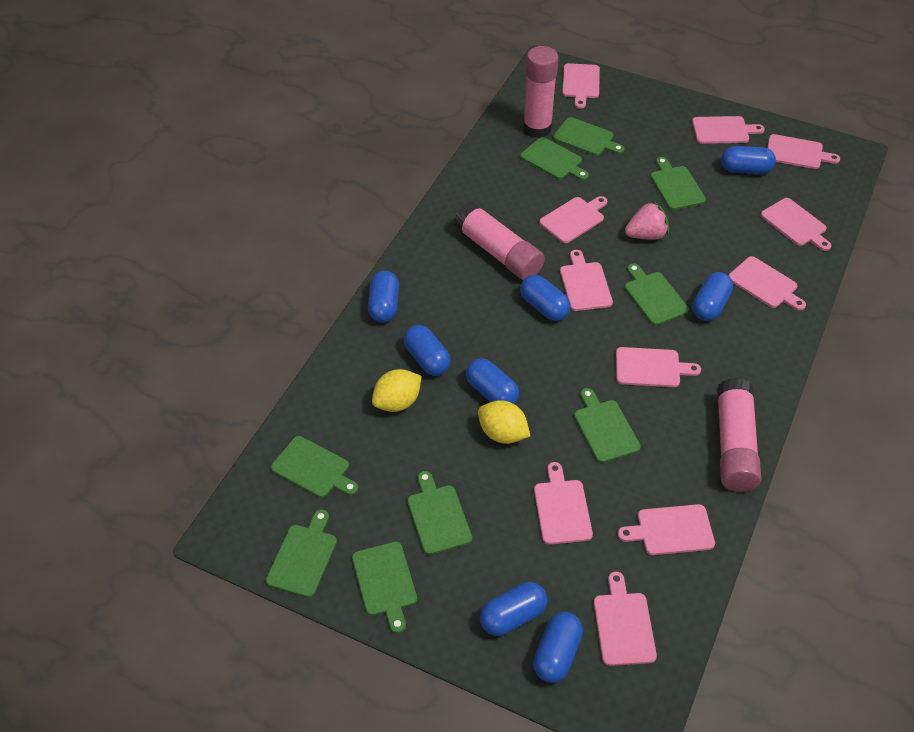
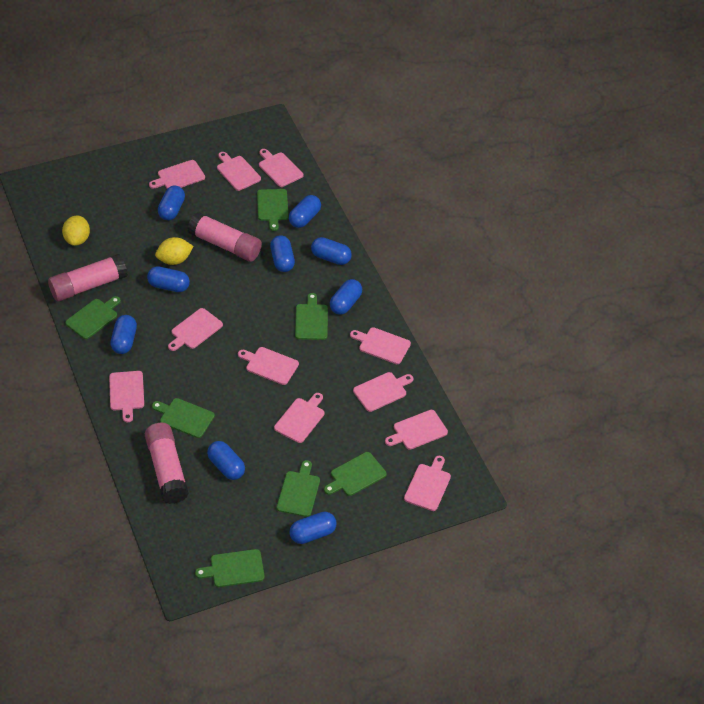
blue capsule: [368,271,399,322] [404,325,451,376] [466,358,519,404] [480,582,547,636] [520,275,571,321] [533,612,583,683] [692,272,733,321] [721,146,776,174] = 8 -> [110,315,137,354] [147,267,190,292] [158,186,185,220] [207,441,245,480] [270,235,295,272] [289,195,321,228] [289,512,337,544] [311,237,352,265] [330,279,362,315] = 9
green cutting board: [266,510,337,598] [271,436,358,498] [352,542,417,633] [407,471,472,555] [520,137,589,180] [553,117,625,156] [574,388,641,463] [625,263,689,325] [650,157,706,210] = 9 -> [65,296,121,339] [152,398,215,438] [195,549,264,587] [257,189,289,231] [277,460,320,517] [295,293,328,340] [324,452,387,496] = 7
pink strawberry: [625,201,669,240] = 1 -> none = 0

